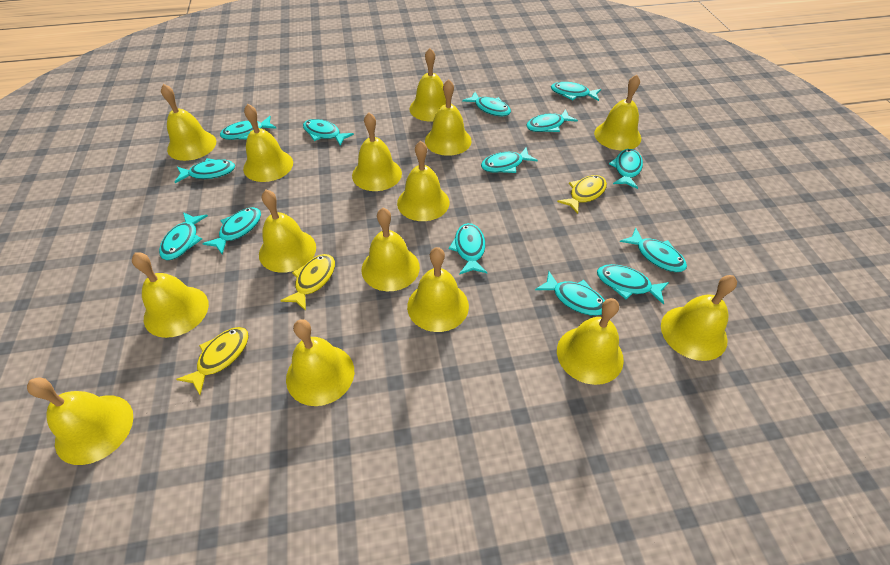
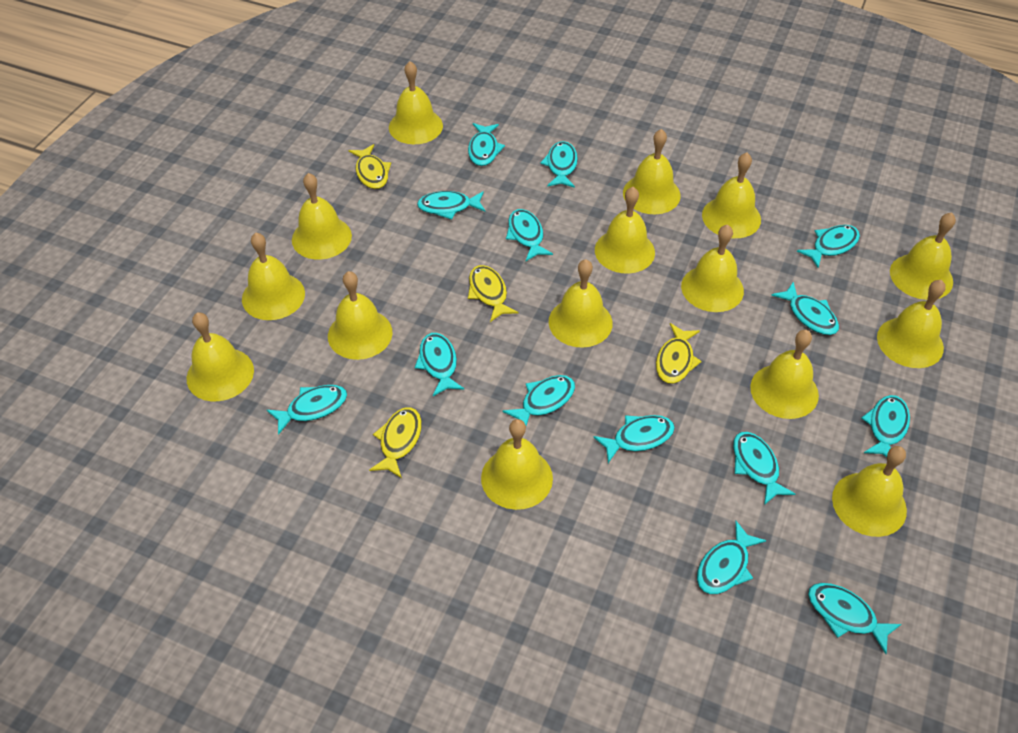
yellow fish: [176,327,249,395] [280,254,335,311] [557,175,607,214] = 3 -> [349,144,391,189] [369,407,422,478] [468,265,518,322] [656,323,702,384] = 4

